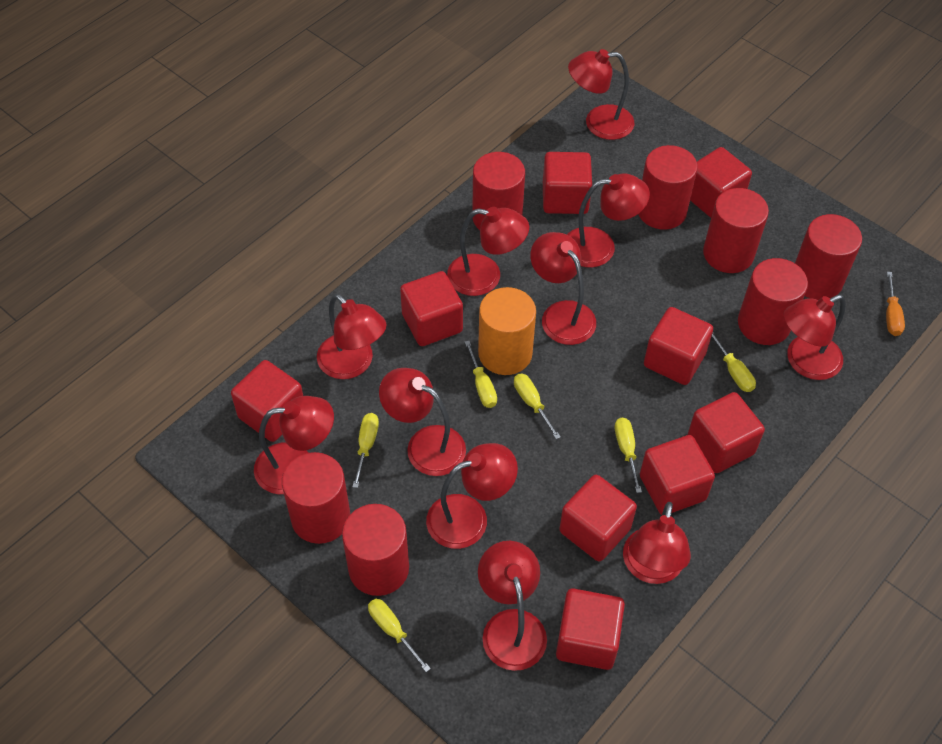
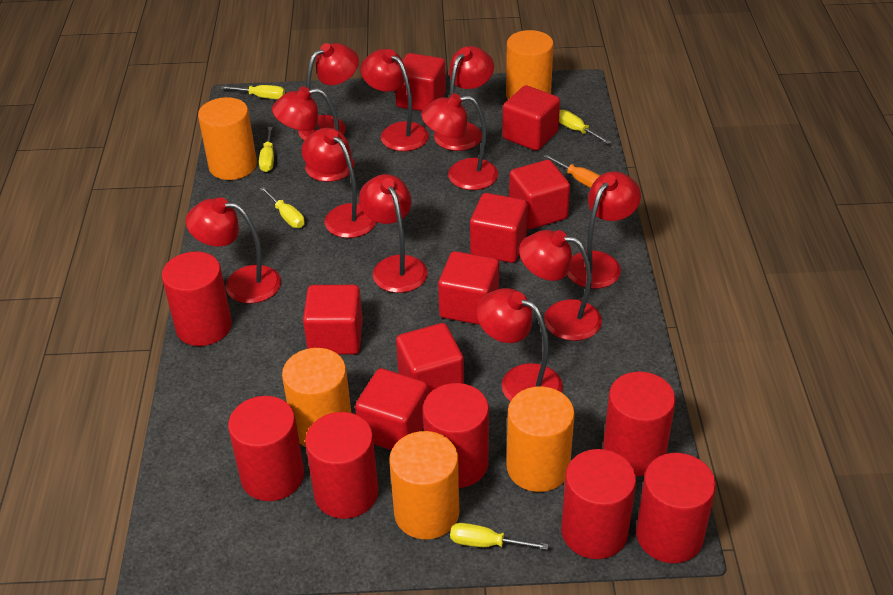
orange cylinder: [478,287,536,375] = 1 -> [198,97,257,180] [282,348,351,447] [389,431,459,539] [506,30,553,99] [506,387,575,492] = 5
red cube: [231,360,303,442] [400,271,463,346] [543,152,592,214] [556,588,625,670] [559,475,637,562] [640,435,715,515] [644,307,713,385] [687,392,765,473] [690,147,752,218] = 9 -> [303,285,363,355] [355,368,428,450] [395,53,446,111] [396,323,464,395] [438,251,499,325] [470,193,528,263] [502,85,560,151] [509,160,570,229] = 8
yellow screwdriver: [352,413,379,488] [368,599,431,672] [465,341,497,408] [514,374,561,439] [615,418,642,493] [711,332,756,392] = 6 -> [221,85,285,99] [259,127,274,172] [260,187,305,228] [450,523,549,550] [559,110,611,144] = 5

